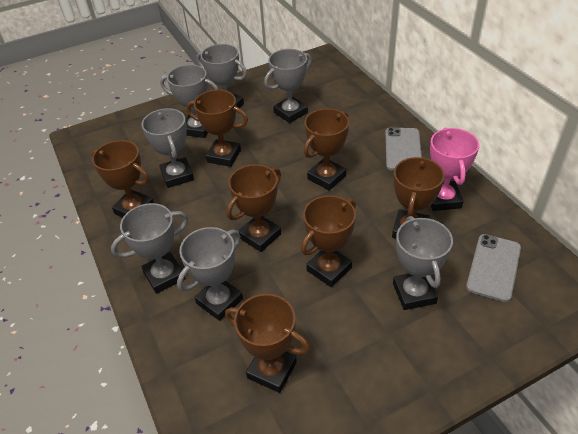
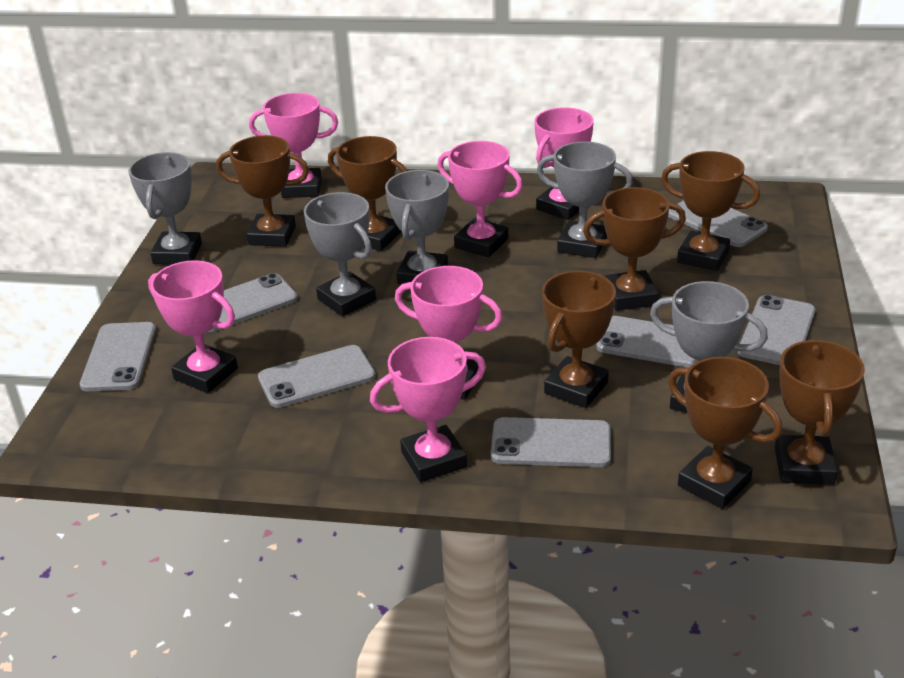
grey phone: [385,127,422,171] [466,234,521,302] = 2 -> [80,322,156,391] [208,273,298,332] [258,345,375,408] [491,417,611,467] [596,316,699,368] [668,200,768,247] [738,295,815,365] = 7
grey trophy: [111,203,188,294] [141,108,194,188] [160,64,218,138] [177,227,243,321] [197,44,247,108] [264,49,312,123] [393,216,453,310] = 7 -> [129,152,202,264] [304,192,376,316] [385,170,449,285] [537,141,633,258] [650,281,768,413] = 5
pink trophy: [430,128,479,211] = 1 -> [148,260,238,393] [249,93,338,198] [370,337,486,482] [395,266,503,400] [437,141,523,257] [535,107,593,220] = 6

